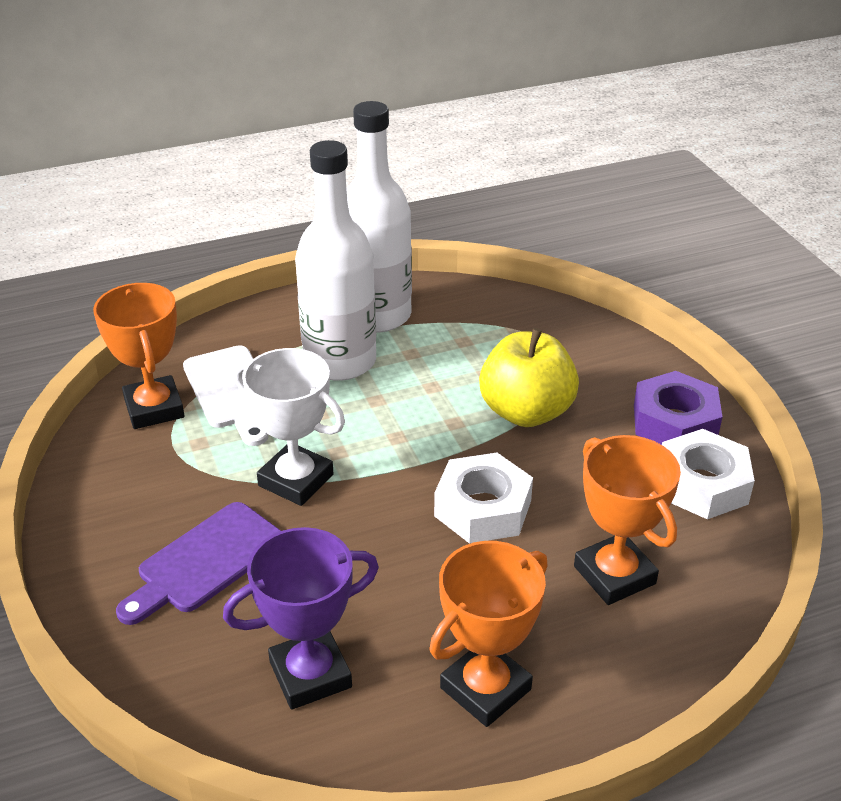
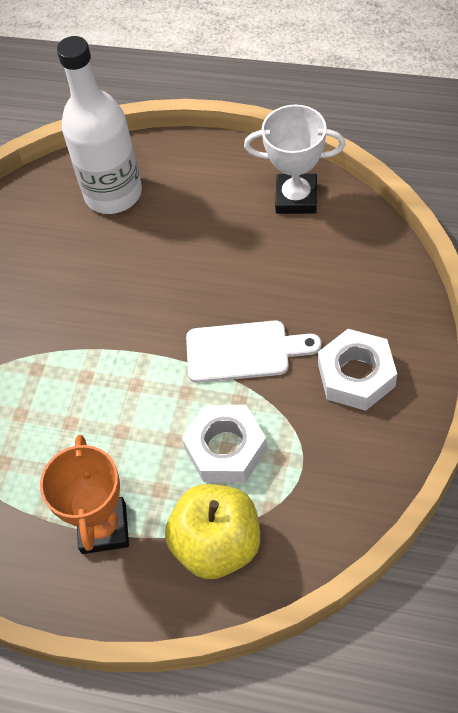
orange trophy: [93,283,184,429] [430,541,548,727] [574,435,681,605] = 3 -> [40,435,129,554] = 1
purple cutting board: [116,502,281,625] = 1 -> none = 0
purple nut: [634,371,722,445] = 1 -> none = 0
purple trophy: [223,527,379,710] = 1 -> none = 0
white bottle: [295,140,376,381] [346,101,412,333] = 2 -> [57,36,142,214] = 1

